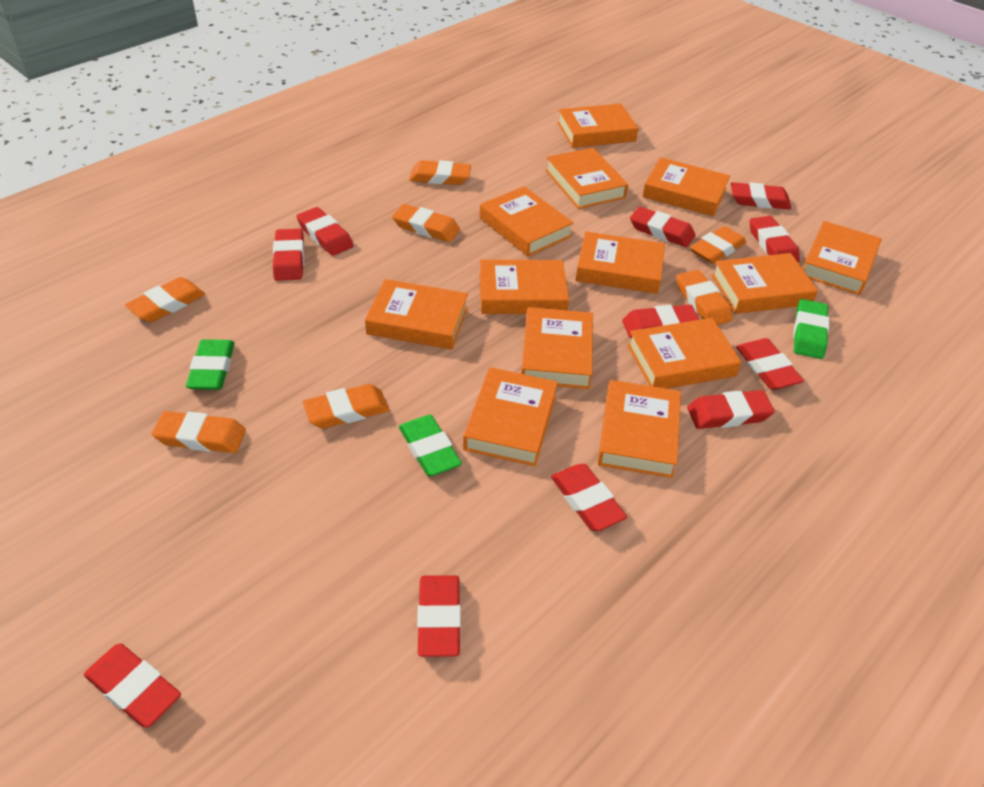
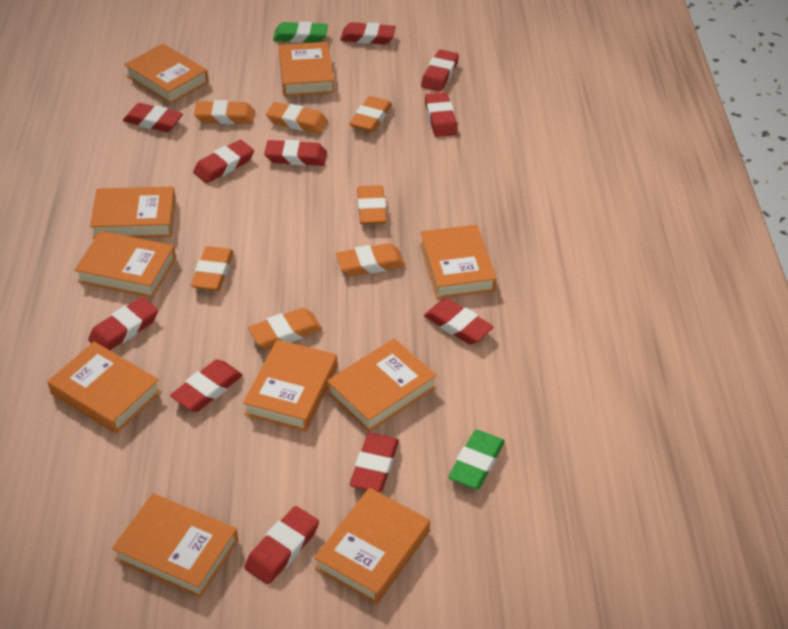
green eraser: [186,339,235,390] [399,415,462,476] [793,299,829,359] = 3 -> [273,21,328,43] [448,430,505,489] = 2
orange book: [365,279,468,350] [463,367,558,466] [479,260,569,314] [480,186,574,257] [521,307,593,389] [545,147,628,209] [557,104,639,148] [576,231,665,294] [598,380,681,478] [627,318,741,389] [642,157,730,216] [712,253,818,314] [803,221,881,295] = 13 -> [47,342,161,434] [75,231,176,298] [90,187,176,239] [112,493,238,598] [124,44,209,104] [243,339,338,432] [279,42,334,96] [314,488,430,604] [327,339,437,432] [420,224,497,299] = 10

